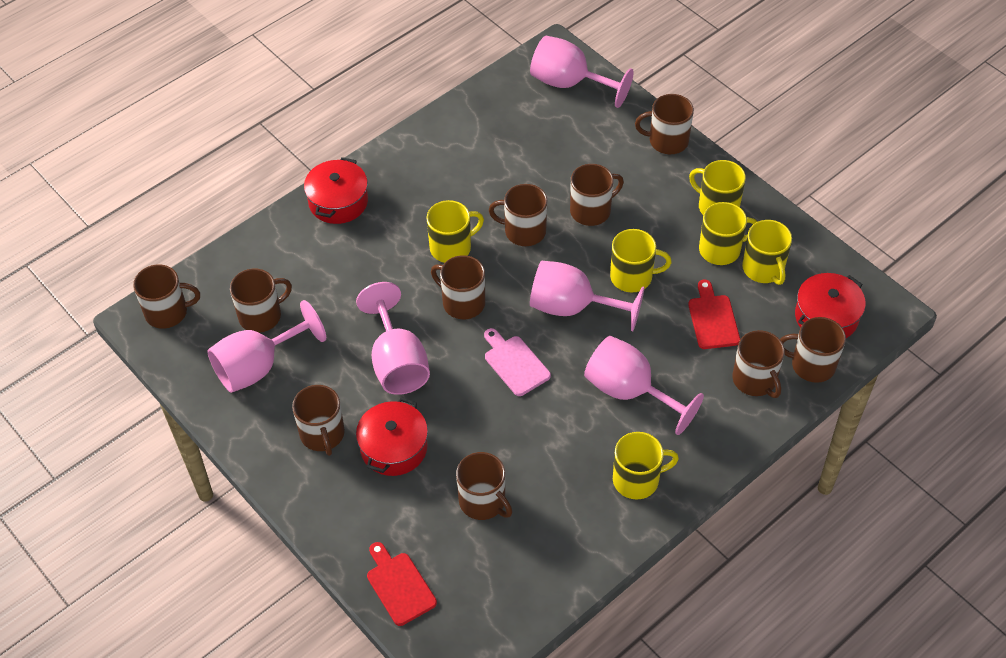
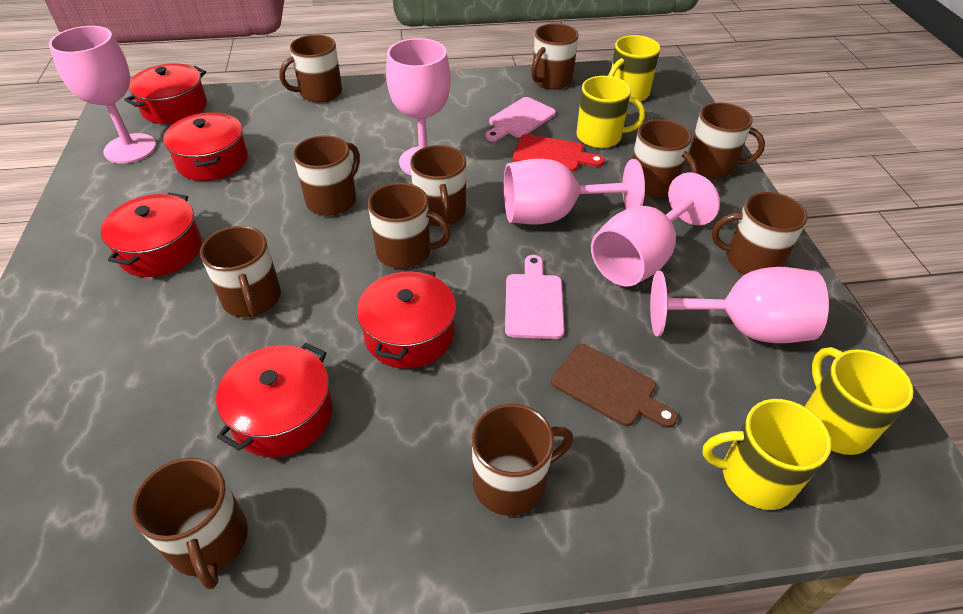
brown cutting board: none = 0 -> [551,344,678,428] = 1
brown mug: [133,265,200,329] [230,269,292,333] [292,385,345,456] [431,255,485,319] [456,452,512,520] [489,184,547,246] [570,164,624,226] [635,94,694,154] [732,330,785,398] [780,317,846,383] = 10 -> [132,457,248,590] [200,226,281,318] [279,35,342,102] [293,135,360,216] [368,183,451,269] [410,145,466,226] [472,404,573,516] [531,23,579,90] [632,119,698,197] [688,103,765,178] [712,192,808,275] = 11
pink cutting board: [484,328,551,396] = 1 -> [485,97,556,142] [505,255,564,339] = 2
red cutting board: [367,542,437,626] [688,280,740,349] = 2 -> [513,134,605,172] = 1
red pot: [304,157,368,224] [356,398,428,476] [795,273,866,338] = 3 -> [101,193,202,277] [125,63,207,124] [163,112,248,181] [216,343,333,457] [357,268,456,369] = 5
yellow mug: [427,200,484,263] [610,229,672,293] [613,432,679,500] [689,160,746,215] [699,202,757,265] [742,220,792,285] = 6 -> [577,76,645,148] [608,35,660,103] [702,399,831,510] [805,347,914,455] = 4

